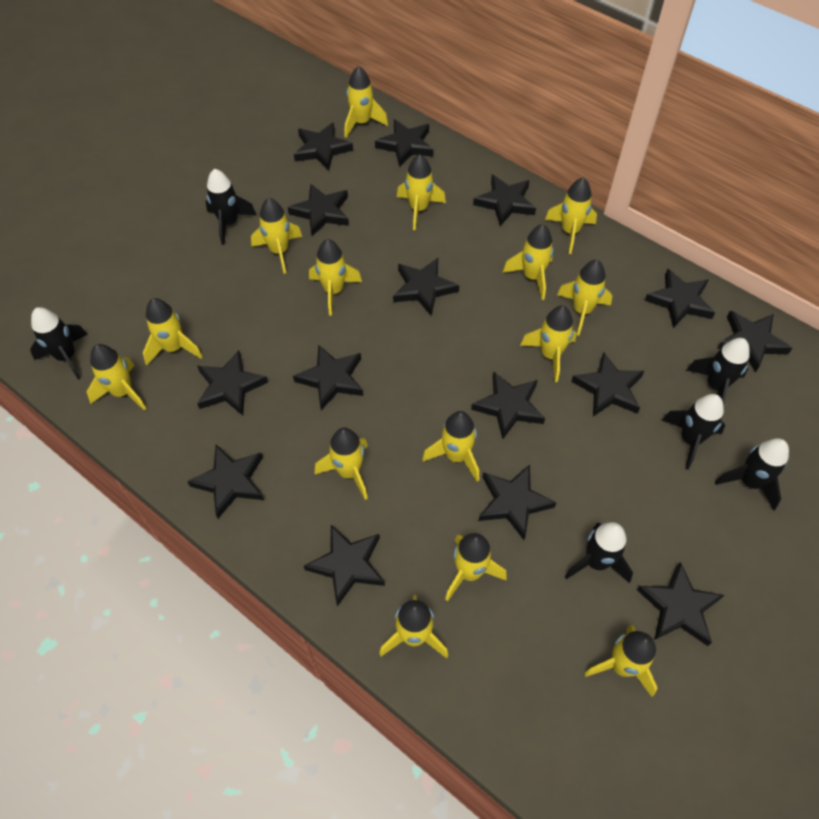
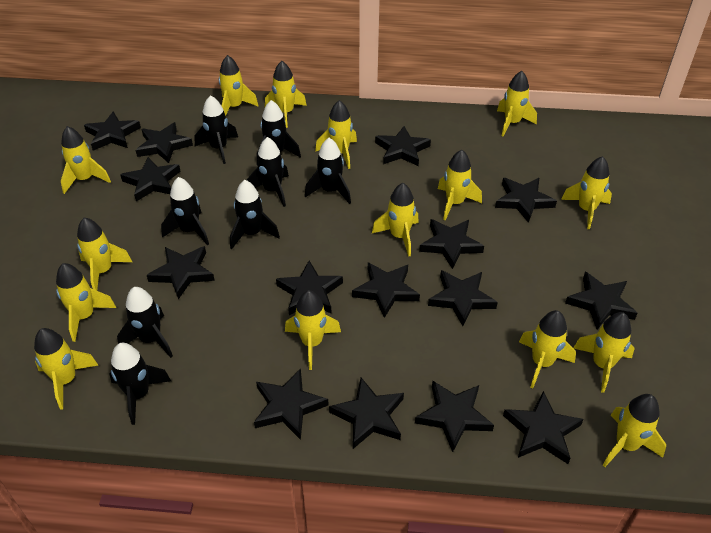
black rocket: [30,307,87,380] [206,169,257,245] [565,522,633,583] [662,394,725,470] [686,338,750,404] [715,438,789,511] = 6 -> [109,343,171,425] [117,287,173,358] [161,177,209,245] [194,95,238,164] [230,180,280,249] [247,137,289,207] [257,100,301,162] [305,138,351,204] = 8

